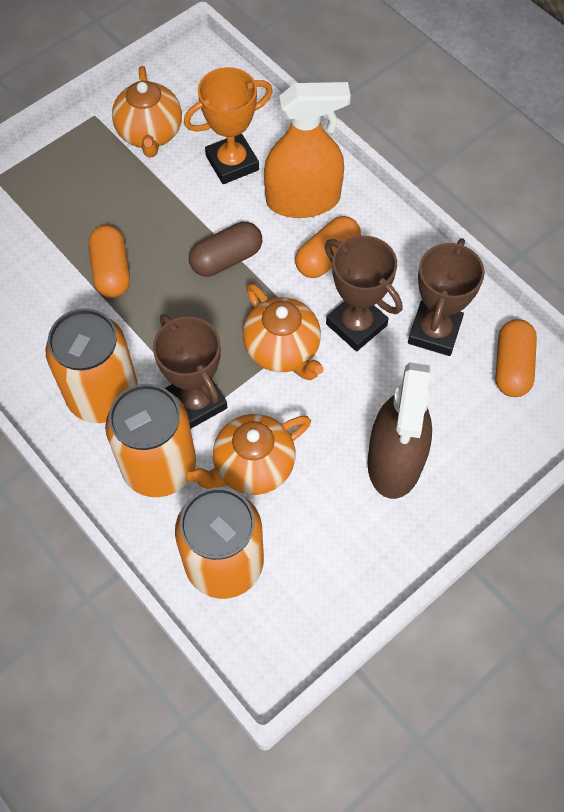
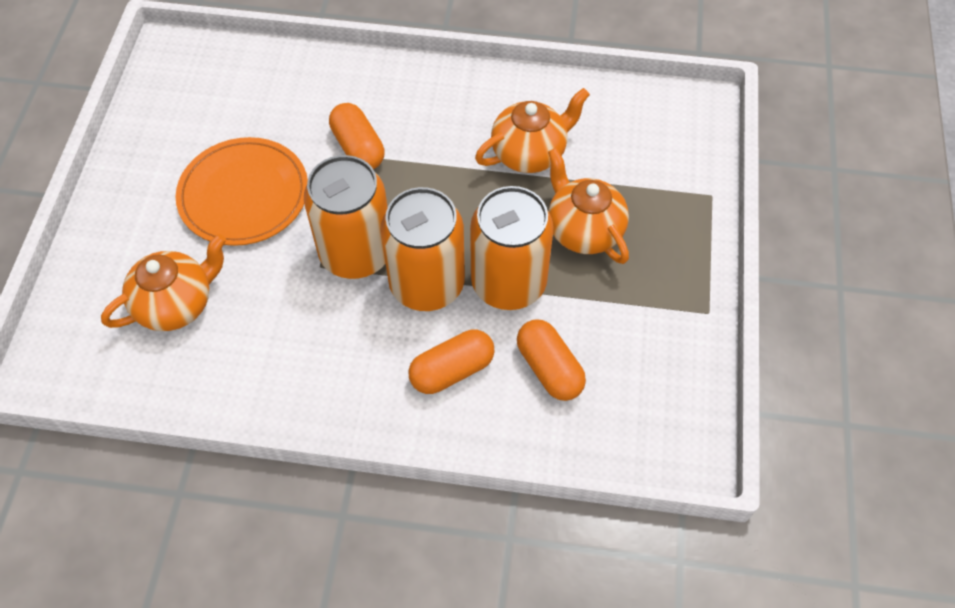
brown capsule: [189,222,262,277] = 1 -> none = 0
brown spray bottle: [367,362,432,499] = 1 -> none = 0
brown trophy: [153,314,227,429] [325,236,402,351] [408,238,485,356] = 3 -> none = 0
orange plate: none = 0 -> [176,137,308,246] = 1
orange spray bottle: [264,82,351,218] = 1 -> none = 0
orange trophy: [184,67,273,184] = 1 -> none = 0

